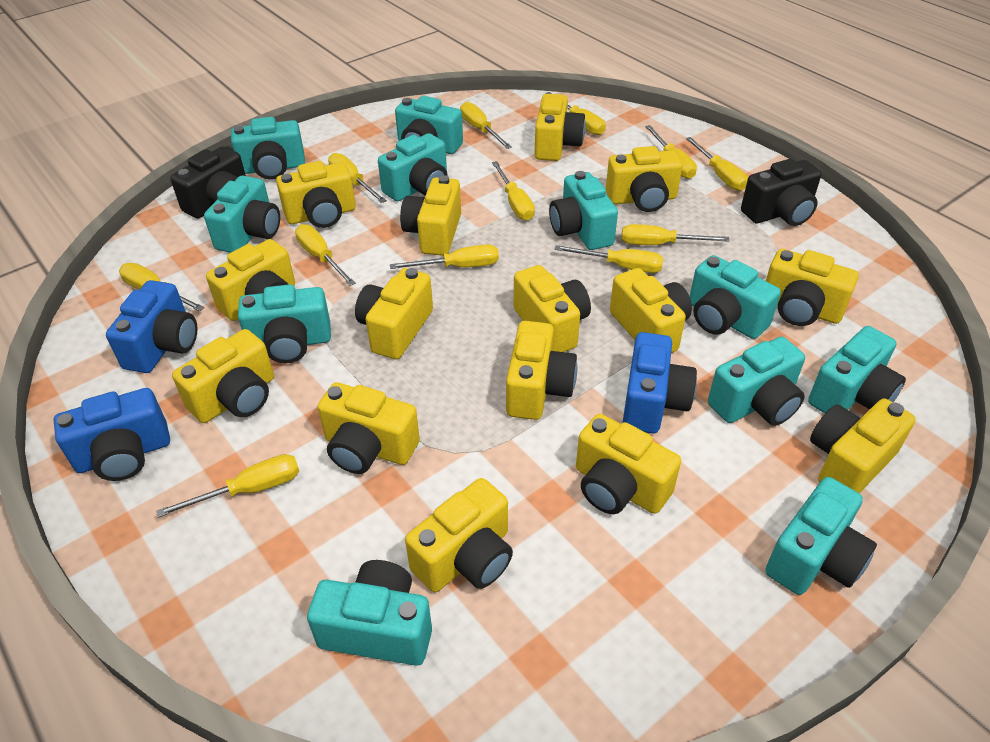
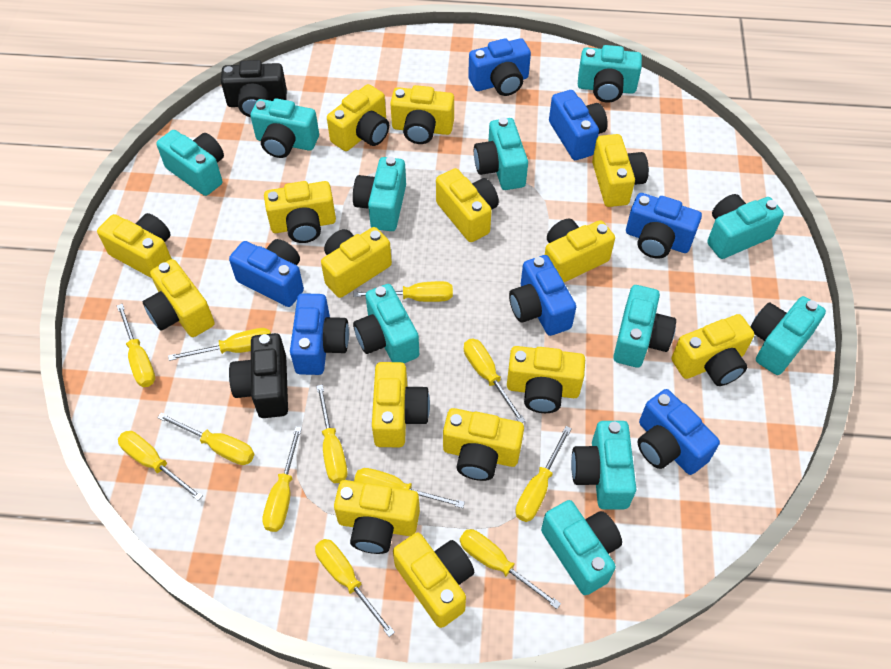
blue camera: [53,388,170,481] [106,280,197,373] [623,332,697,434] = 3 -> [229,239,304,307] [290,293,349,375] [468,38,531,96] [509,255,576,336] [549,90,608,160] [626,193,702,259] [637,389,720,475] = 7

